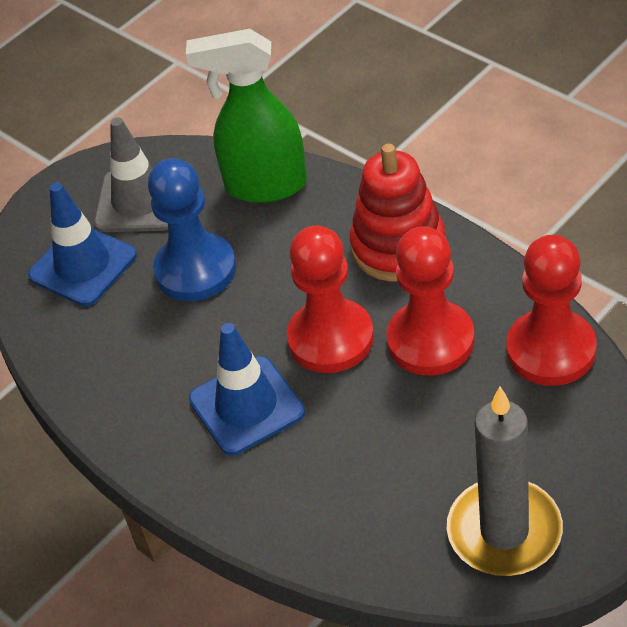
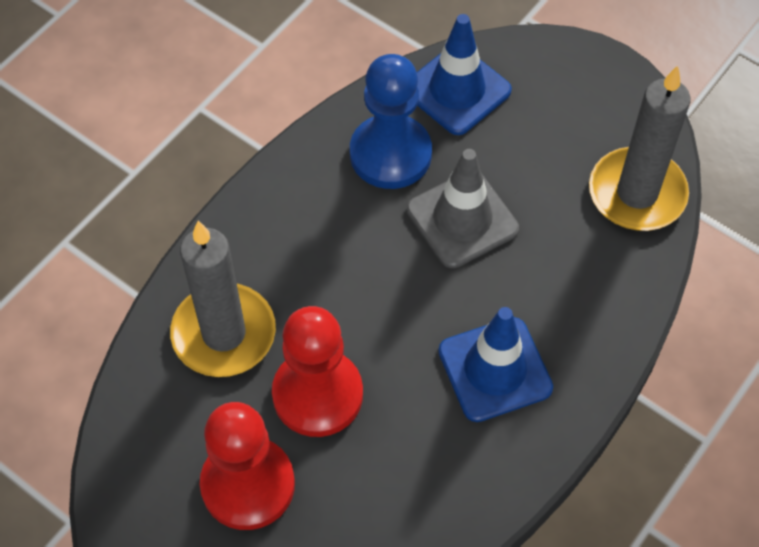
green spray bottle: [186,29,307,203] = 1 -> none = 0
grey candle: [447,387,563,576] = 1 -> [170,221,276,377] [589,65,691,231] = 2
red pawn: [287,225,374,373] [386,226,475,375] [506,235,596,386] = 3 -> [200,402,295,530] [272,306,363,437] = 2
red stacking toy: [350,144,445,282] = 1 -> none = 0

